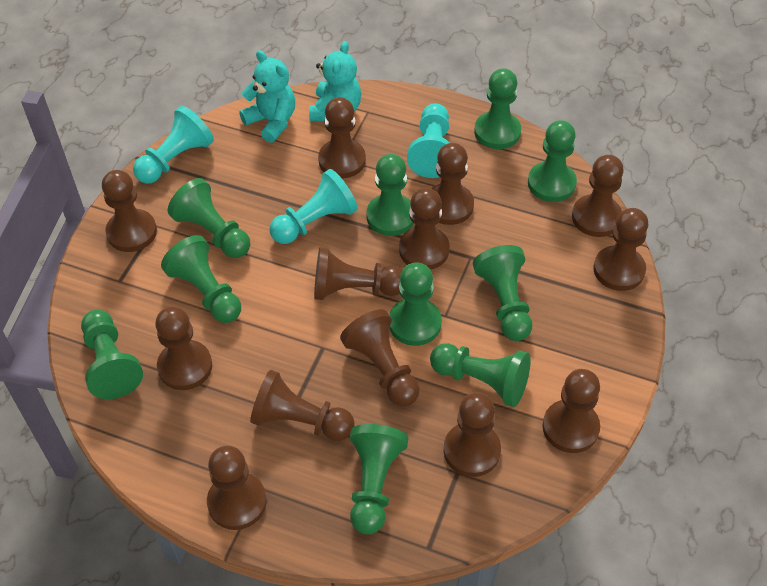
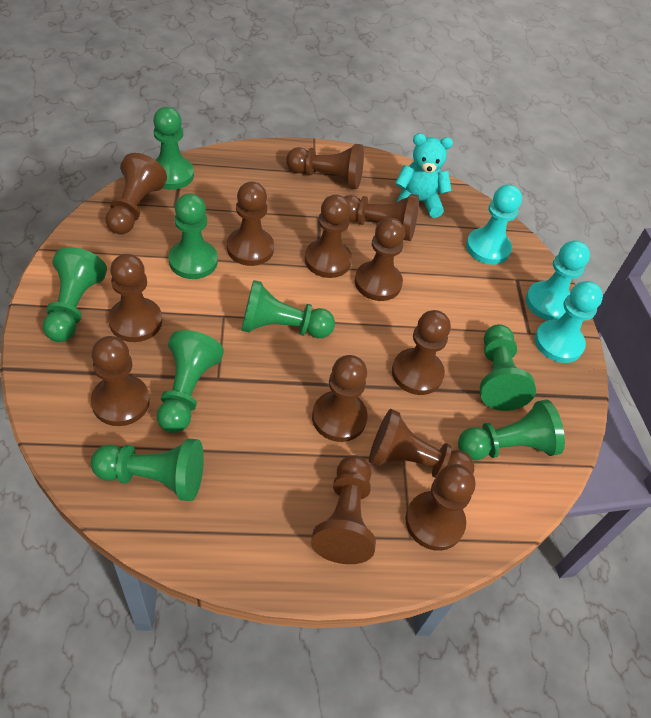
green pawn: [81,310,143,399] [161,235,241,323] [168,178,250,258] [350,424,408,534] [367,154,414,236] [389,262,442,346] [430,343,531,407] [473,245,532,341] [474,68,521,149] [528,120,577,202] = 10 -> [43,247,107,342] [91,438,204,501] [153,107,194,190] [157,330,224,433] [168,193,218,279] [241,280,335,338] [458,399,565,460] [480,324,536,411] = 8
turquoise teddy bear: [239,50,295,143] [309,41,362,121] = 2 -> [395,133,453,218] = 1

